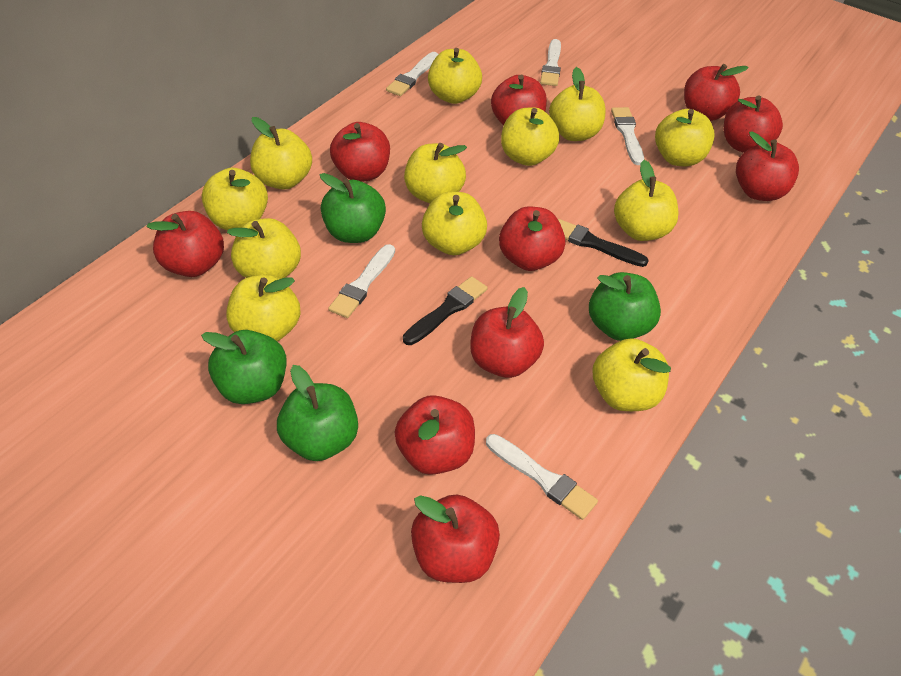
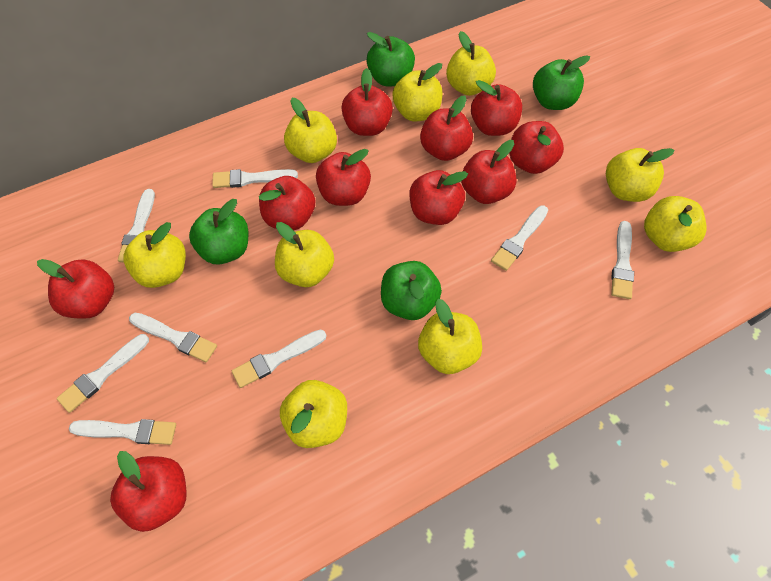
black brush: [403,276,488,345] [558,219,649,267] = 2 -> none = 0
white brush: [328,244,395,318] [386,52,438,96] [486,434,598,520] [540,39,561,86] [611,107,644,165] = 5 -> [57,334,149,413] [69,419,176,445] [118,189,155,262] [129,313,217,362] [212,169,298,188] [232,329,326,388] [491,205,548,271] [611,221,634,299] = 8
yellow apple: [202,168,268,230] [226,274,301,341] [227,218,301,279] [250,117,312,189] [404,143,467,203] [422,192,487,255] [428,48,482,104] [501,107,560,166] [549,67,606,141] [593,338,671,411] [614,160,679,241] [655,109,715,167] = 12 -> [123,222,186,288] [275,222,334,287] [280,380,347,448] [284,98,337,163] [392,63,443,122] [418,299,482,374] [446,31,496,96] [606,148,674,202] [644,196,706,252] = 9

